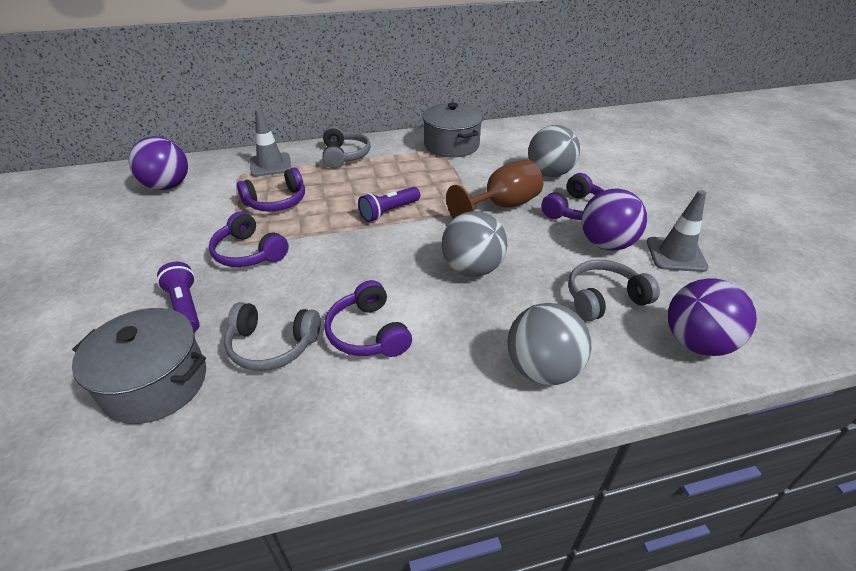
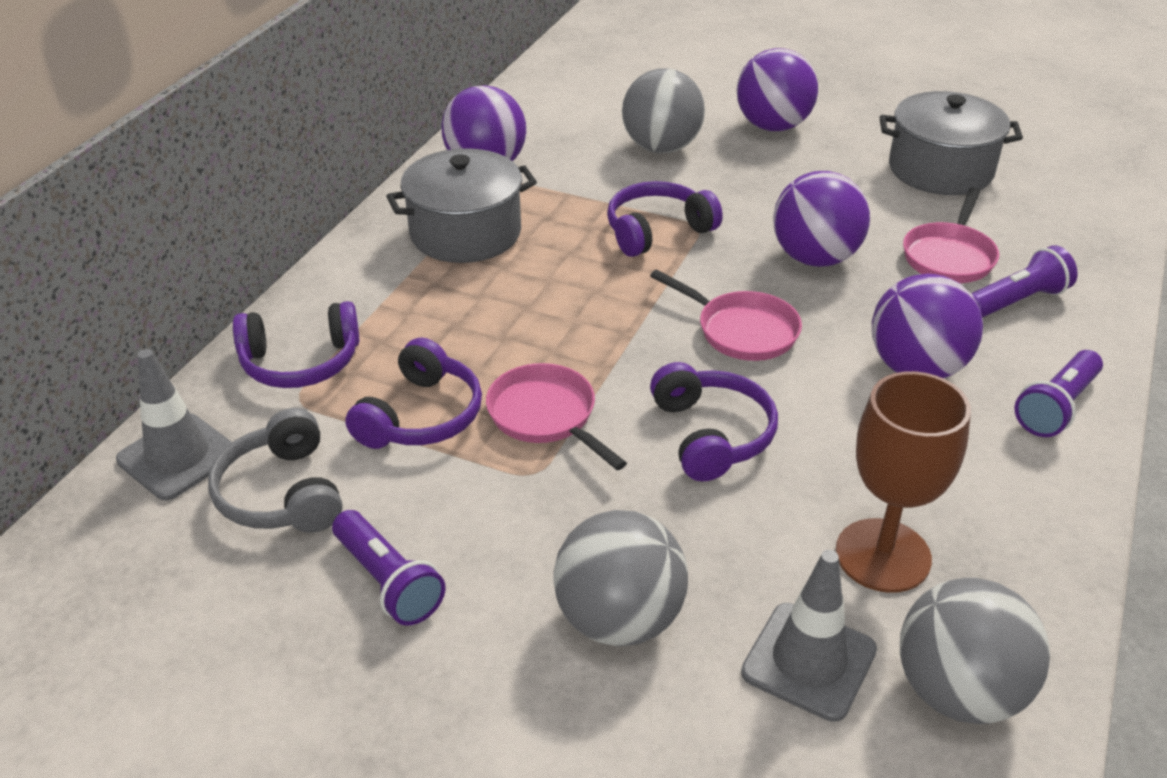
grey headphones: [224,302,320,371] [323,126,371,168] [568,260,660,321] = 3 -> [208,408,342,533] = 1
pink pan: none = 0 -> [486,363,627,470] [650,269,802,361] [903,187,999,283] = 3
purple ball: [129,136,188,190] [582,188,647,250] [668,278,757,356] = 3 -> [441,85,526,161] [737,48,818,131] [773,171,870,267] [872,274,983,378] = 4
purple flashlight: [157,262,200,332] [358,187,420,222] = 2 -> [332,510,446,626] [971,245,1078,318] [1014,350,1103,437] = 3

